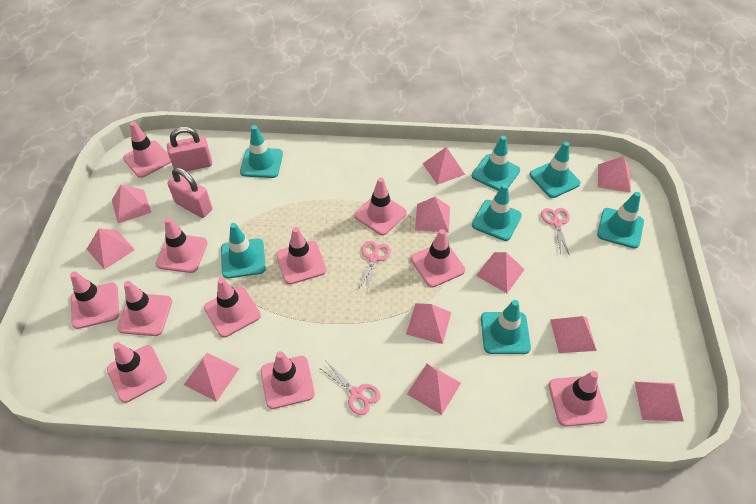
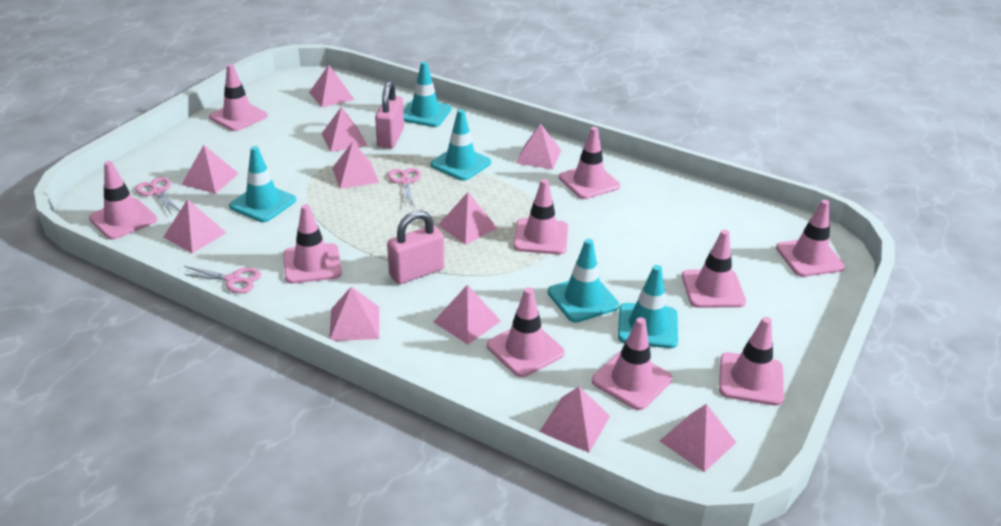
pink traffic cone: [70,271,119,329] [107,342,167,403] [117,281,172,336] [123,122,171,178] [156,218,208,273] [204,278,261,337] [261,351,315,409] [276,227,326,284] [354,178,407,235] [411,229,465,287] [549,371,608,426] = 11 -> [89,161,157,240] [209,64,268,131] [283,204,342,284] [487,287,565,377] [513,179,568,254] [559,127,620,199] [592,317,672,410] [682,230,746,308] [719,317,784,406] [776,200,845,277] = 10
turquoise traffic cone: [221,223,266,278] [240,125,283,178] [472,136,520,191] [472,184,522,241] [481,300,531,354] [530,142,581,198] [597,192,644,249] = 7 -> [229,146,296,222] [403,61,452,127] [430,109,491,181] [548,239,619,323] [618,265,678,348] = 5

